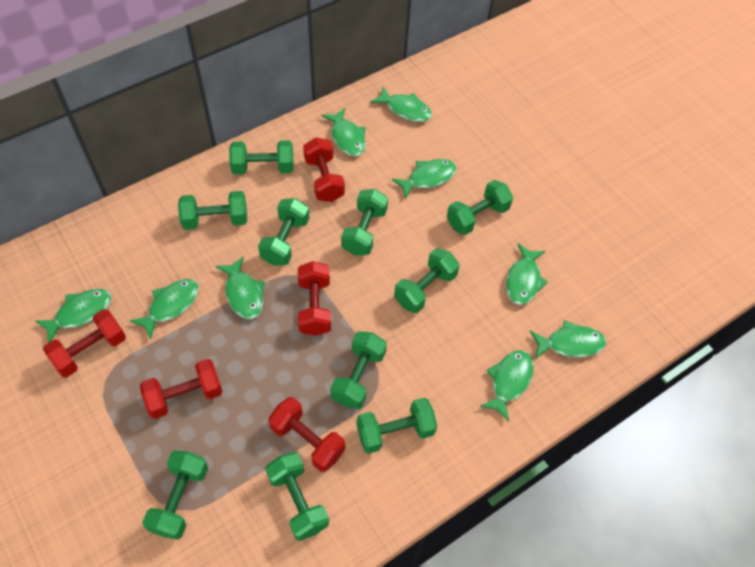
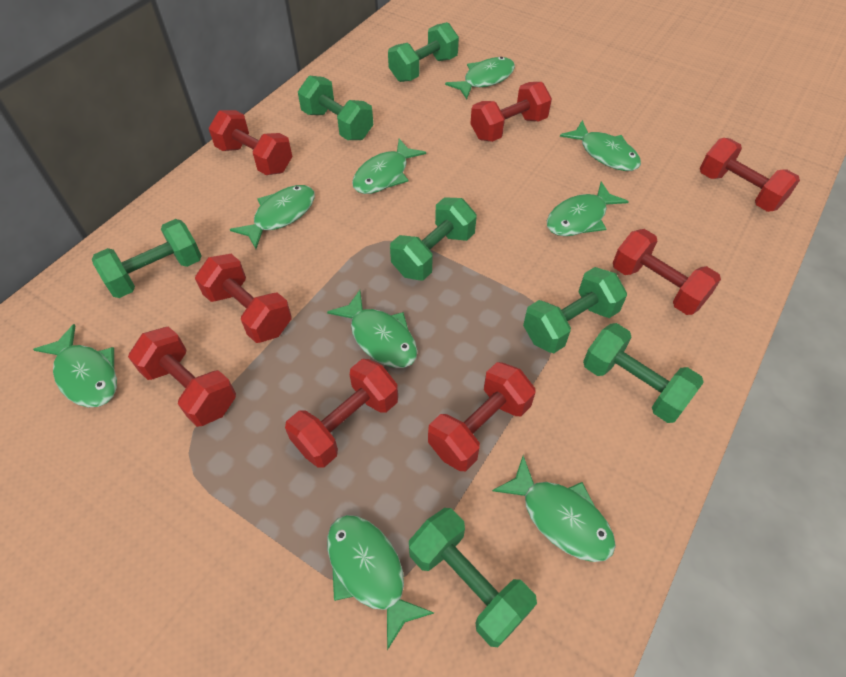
green dumbbell: [142,450,208,540] [178,191,247,230] [229,140,294,174] [258,198,309,265] [265,452,329,541] [330,331,387,409] [341,189,388,255] [357,398,437,454] [394,248,459,313] [447,180,513,235] = 10 -> [92,219,202,298] [298,76,373,140] [388,22,459,82] [390,197,477,281] [409,508,537,647] [523,267,627,353] [583,323,704,423] = 7
red dumbbell: [43,309,126,377] [140,359,223,419] [268,397,345,472] [298,261,331,336] [303,137,345,202] = 5 -> [128,326,236,427] [195,254,292,343] [209,110,292,175] [285,359,398,468] [428,362,535,471] [470,82,552,142] [613,229,721,315] [700,138,800,212] = 8

